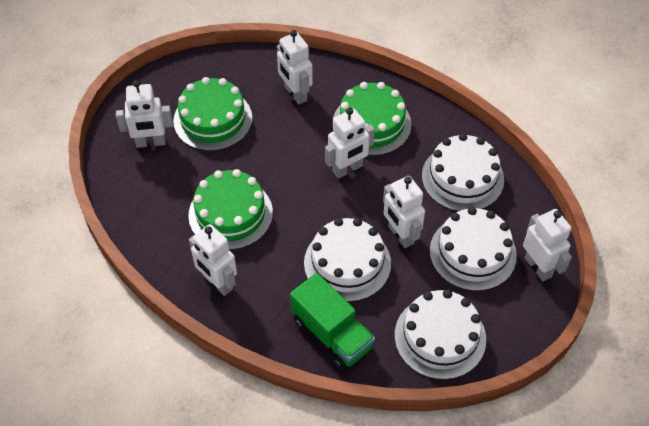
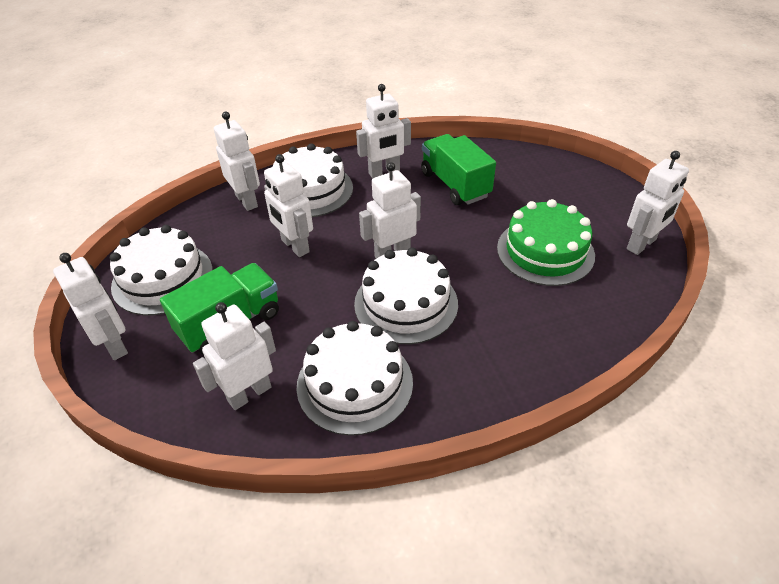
green cake: [173,77,252,151] [188,169,273,250] [332,82,411,156] = 3 -> [497,199,595,286] = 1
green truck: [290,273,375,370] = 1 -> [160,263,279,355] [421,134,496,205] = 2
white robot: [116,80,173,148] [189,224,237,296] [277,30,313,104] [325,108,375,179] [383,176,425,248] [523,209,572,281] = 6 -> [53,253,128,360] [193,302,276,410] [214,111,260,211] [264,154,313,257] [356,84,411,179] [359,162,421,259] [627,151,689,255] = 7

